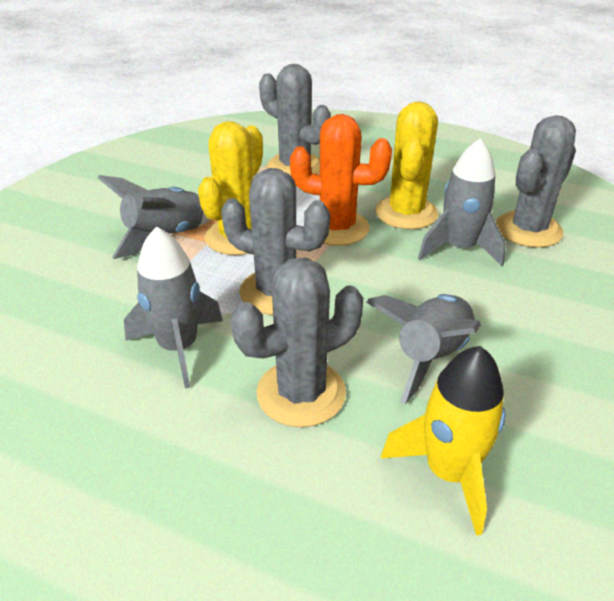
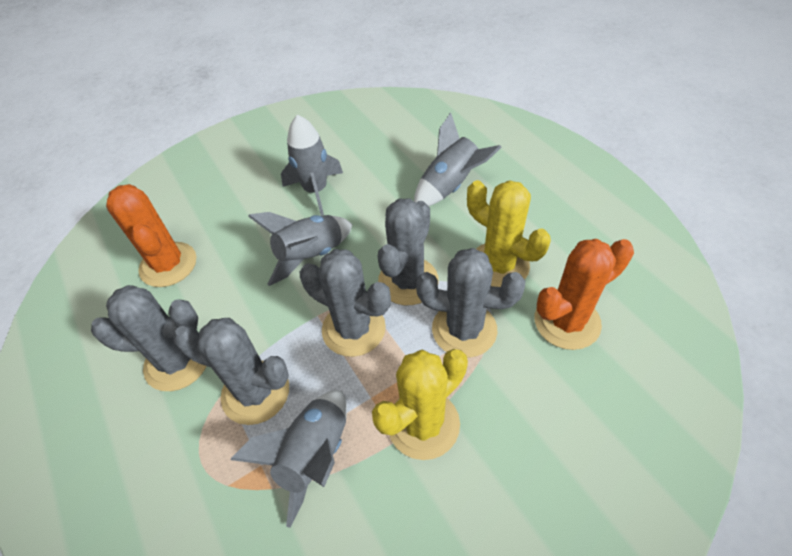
grey cactus: [221,168,330,315] [231,258,363,427] [259,64,331,175] [496,115,576,248] = 4 -> [91,285,207,391] [173,318,289,425] [300,249,391,357] [377,198,439,305] [416,248,525,358] = 5
orange cactus: [290,114,392,246] = 1 -> [106,184,197,287] [535,239,634,350] = 2
yellow rocket: [381,346,506,536] = 1 -> none = 0

